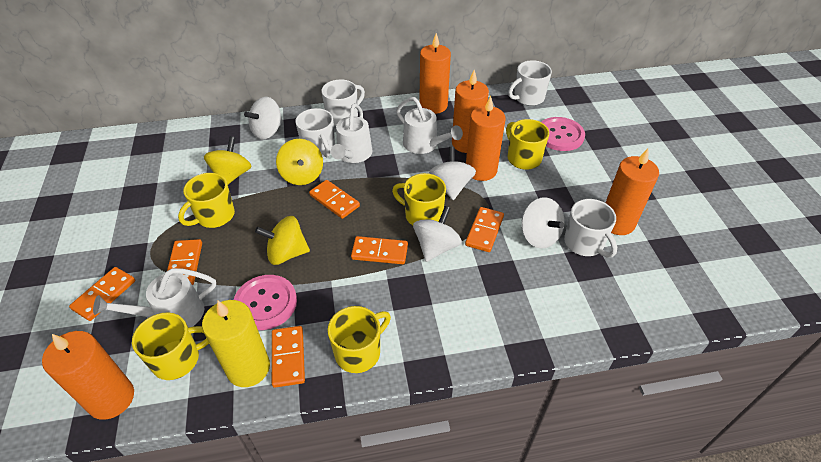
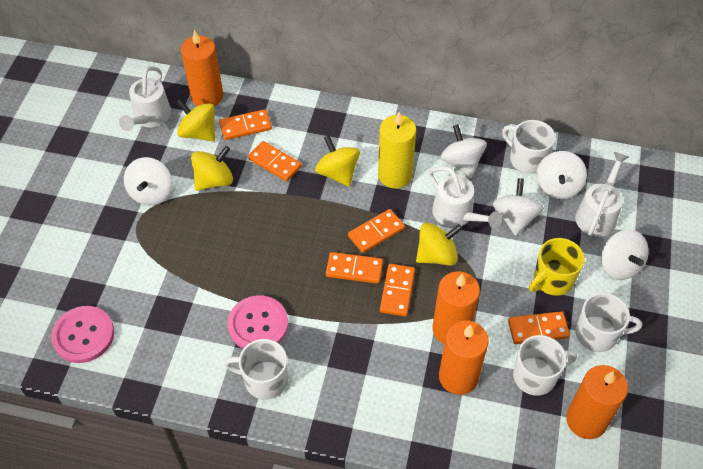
orange candle: [42,331,134,419] [419,33,451,114] [452,70,489,153] [466,96,505,181] [606,148,659,235] = 5 -> [181,30,223,106] [433,271,480,344] [439,320,489,395] [566,365,628,439] = 4
white spinning top: [244,97,283,140] [413,206,462,262] [429,147,476,200] [521,197,564,249] = 4 -> [124,157,172,206] [440,124,487,178] [493,178,544,236] [536,151,587,199] [601,230,649,280] = 5
yellow mug: [132,312,209,380] [178,173,235,228] [328,306,391,373] [392,173,446,225] [506,119,549,170] = 5 -> [529,238,584,296] = 1
yellow spinning top: [204,136,252,184] [255,216,310,265] [276,139,323,185] = 3 -> [176,99,215,141] [191,146,233,191] [315,135,360,187] [416,223,463,266] = 4

